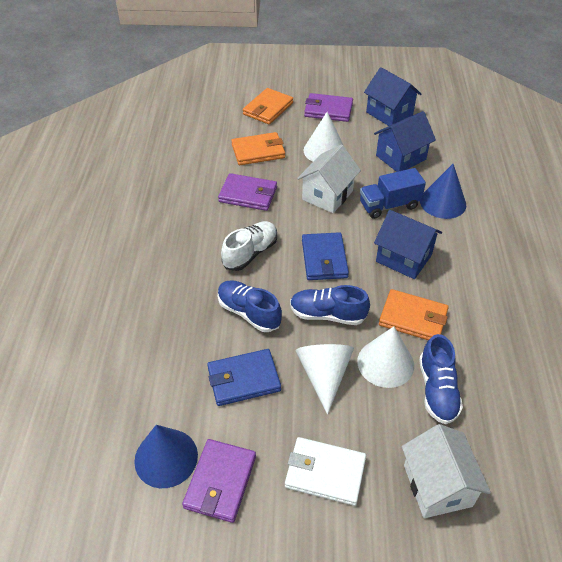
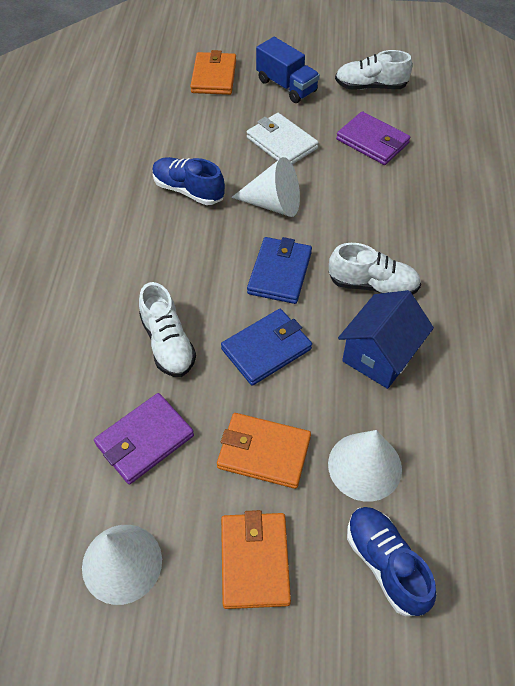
blue cone: [134,425,198,488] [420,164,466,219] = 2 -> none = 0
blue house: [364,67,421,126] [374,111,436,172] [374,210,442,279] = 3 -> [338,290,434,389] = 1
blue shoe: [218,280,282,332] [290,285,370,325] [419,334,463,424] = 3 -> [152,157,225,205] [347,507,436,616] = 2
purple wallet: [182,439,256,523] [218,173,277,211] [304,93,353,122] = 3 -> [94,393,194,484] [336,111,410,165] = 2
white house: [297,144,361,213] [402,424,491,518] = 2 -> none = 0
white shoe: [221,221,277,271] = 1 -> [139,282,196,377] [329,243,421,294] [335,50,412,90] = 3

